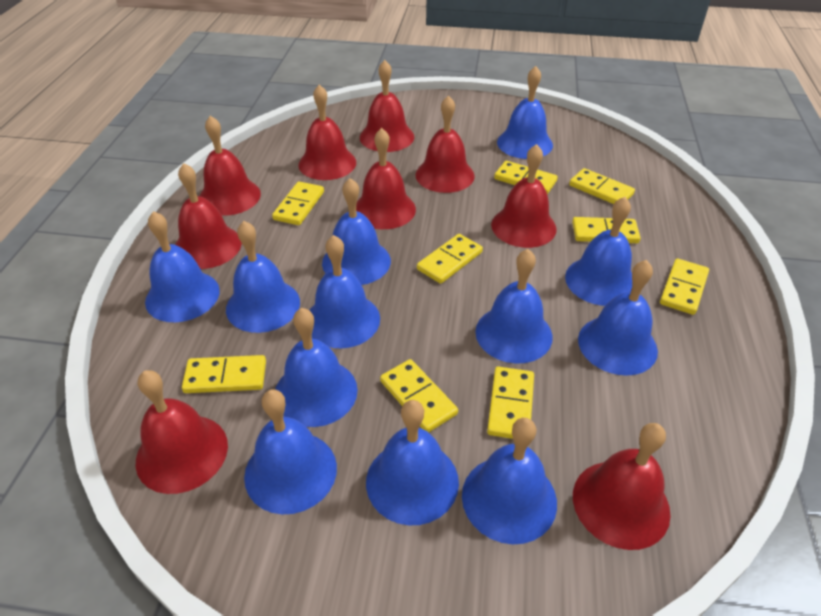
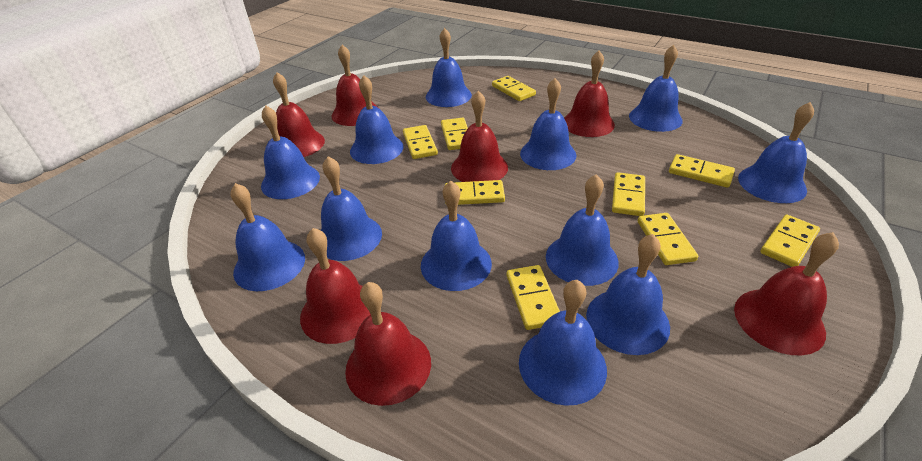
red bell: [136,370,228,494] [175,163,242,269] [200,116,261,216] [298,85,356,180] [356,128,416,229] [360,60,414,152] [415,95,475,193] [491,144,557,248] [573,423,671,550] = 9 -> [273,72,325,157] [300,228,371,344] [332,45,378,126] [345,282,431,406] [451,91,508,182] [564,51,615,137] [734,232,839,356] = 7

